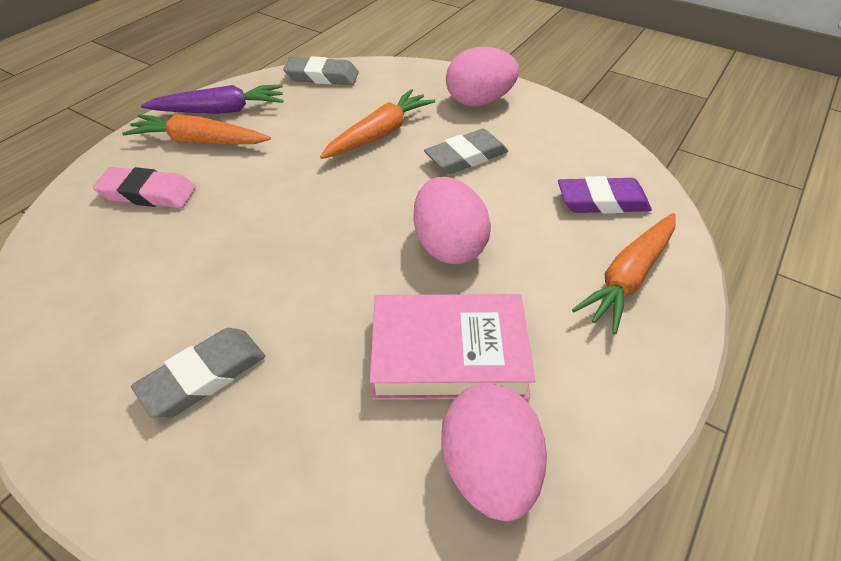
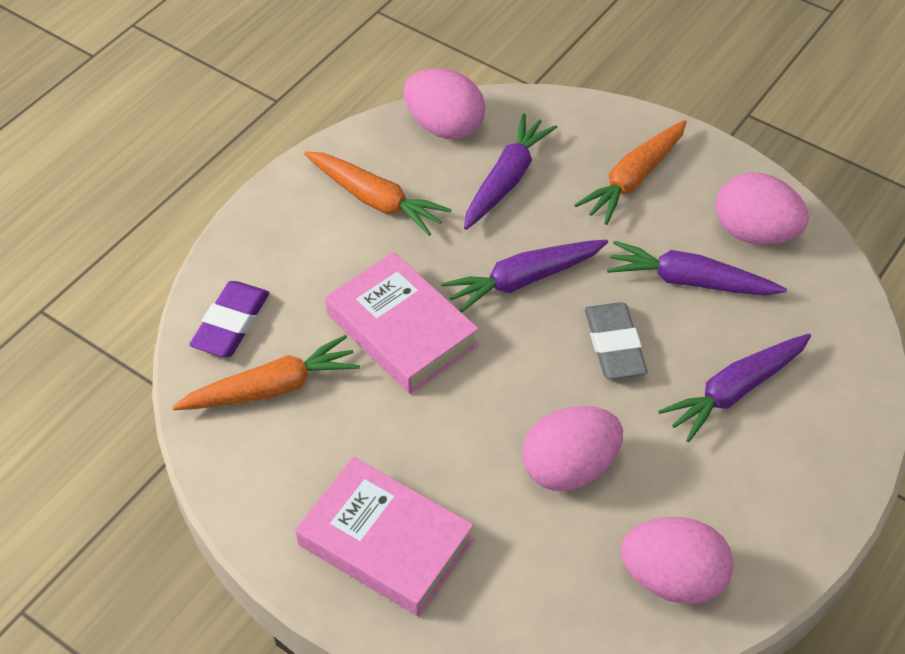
grey eraser: [131,328,265,418] [283,56,359,85] [424,129,508,174] = 3 -> [585,302,648,379] = 1
pink book: [370,294,535,400] = 1 -> [295,457,474,616] [325,252,479,394] = 2
pink egg: [413,177,491,264] [441,383,547,521] [446,47,519,107] = 3 -> [404,68,485,139] [522,406,623,491] [620,517,734,604] [716,173,809,245] = 4
pink eraser: [93,167,196,208] = 1 -> none = 0
purple carrot: [141,84,283,114] = 1 -> [441,240,608,313] [464,114,557,230] [607,241,787,296] [658,334,811,442] = 4

